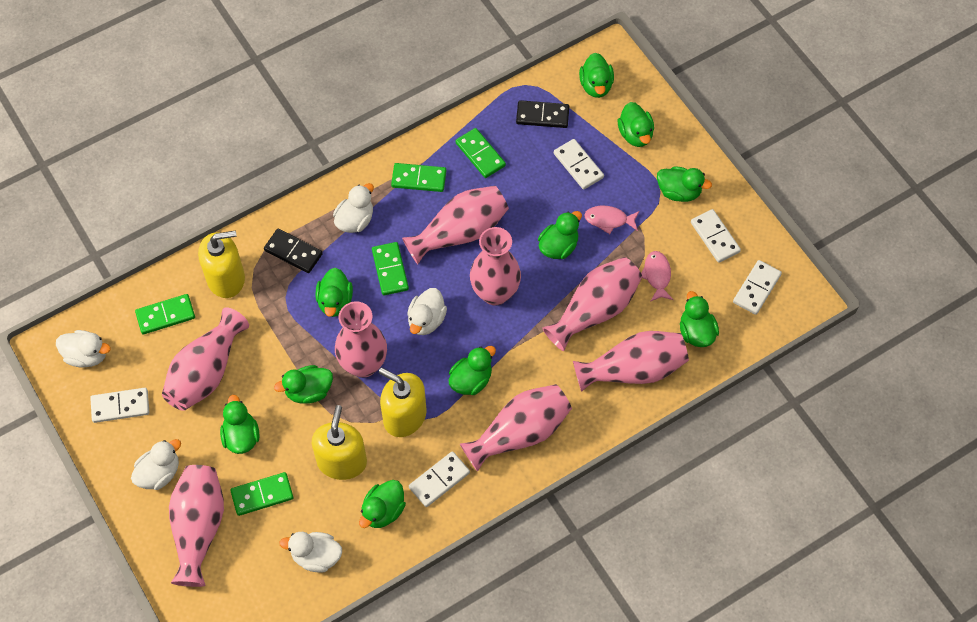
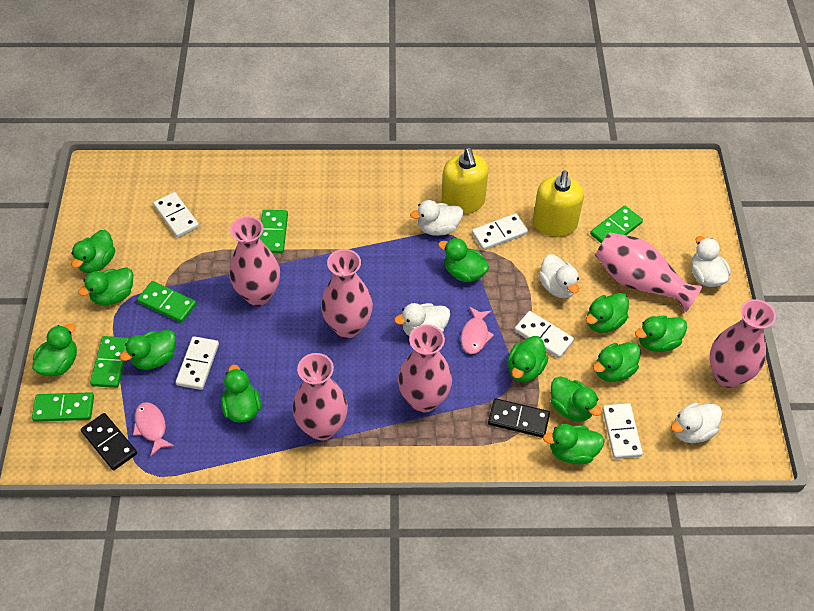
green duck: [220,395,260,454] [274,365,333,404] [316,268,353,317] [359,480,406,528] [449,346,496,395] [538,211,582,259] [579,53,614,98] [618,102,654,147] [657,166,712,202] [680,291,719,347] = 10 -> [32,323,77,376] [71,230,115,273] [78,267,133,305] [120,330,176,370] [221,365,261,423] [438,238,489,282] [508,336,548,383] [543,424,605,464] [550,376,602,422] [586,293,629,333] [593,342,641,382] [635,315,687,352] = 12
pink vase: [162,307,249,411] [169,465,224,587] [335,301,387,378] [402,186,509,264] [460,384,572,472] [470,227,521,306] [543,257,642,351] [573,331,689,392] = 8 -> [229,216,280,306] [292,353,348,441] [321,249,373,338] [398,324,452,413] [595,232,703,312] [710,299,776,388] = 6
yellow soap dispenser: [198,231,245,298] [312,405,367,480] [379,368,427,437] = 3 -> [441,148,489,214] [533,170,584,237] = 2

